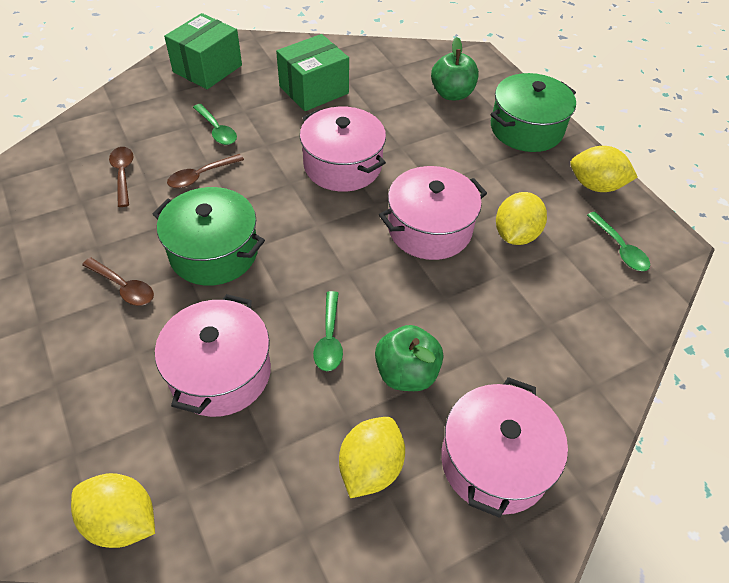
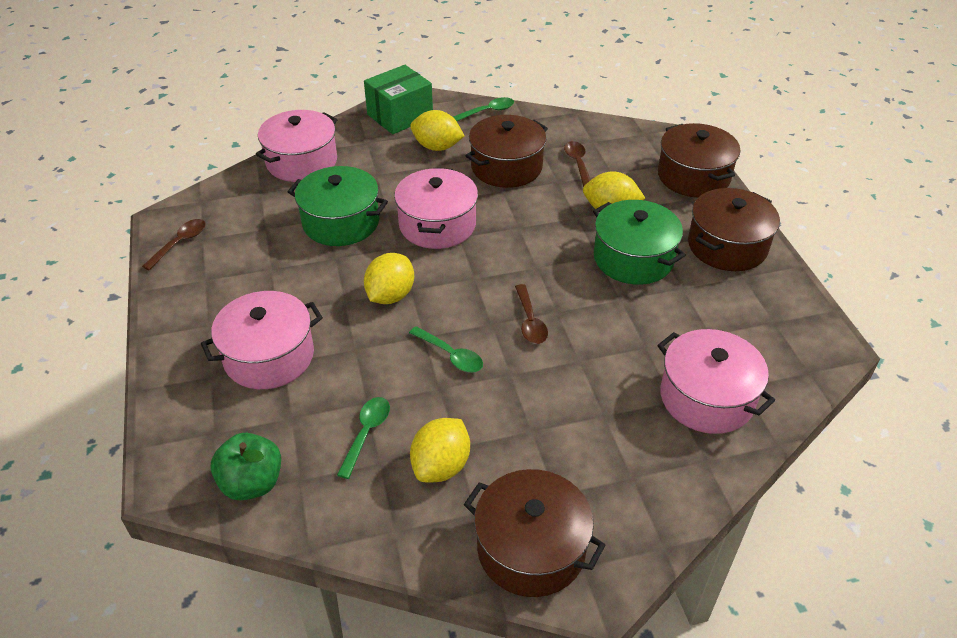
brown pot: none = 0 -> [464,469,605,597] [466,115,548,188] [658,123,740,197] [688,188,780,271] = 4
green apple: [375,325,443,391] [431,37,479,100] = 2 -> [210,433,281,500] = 1
green box: [164,13,242,89] [276,34,349,111] = 2 -> [364,65,433,134] = 1

